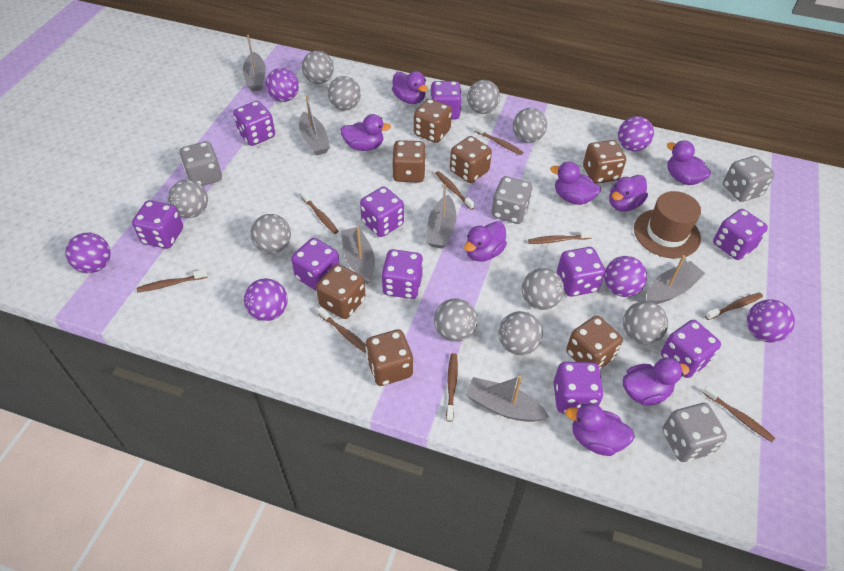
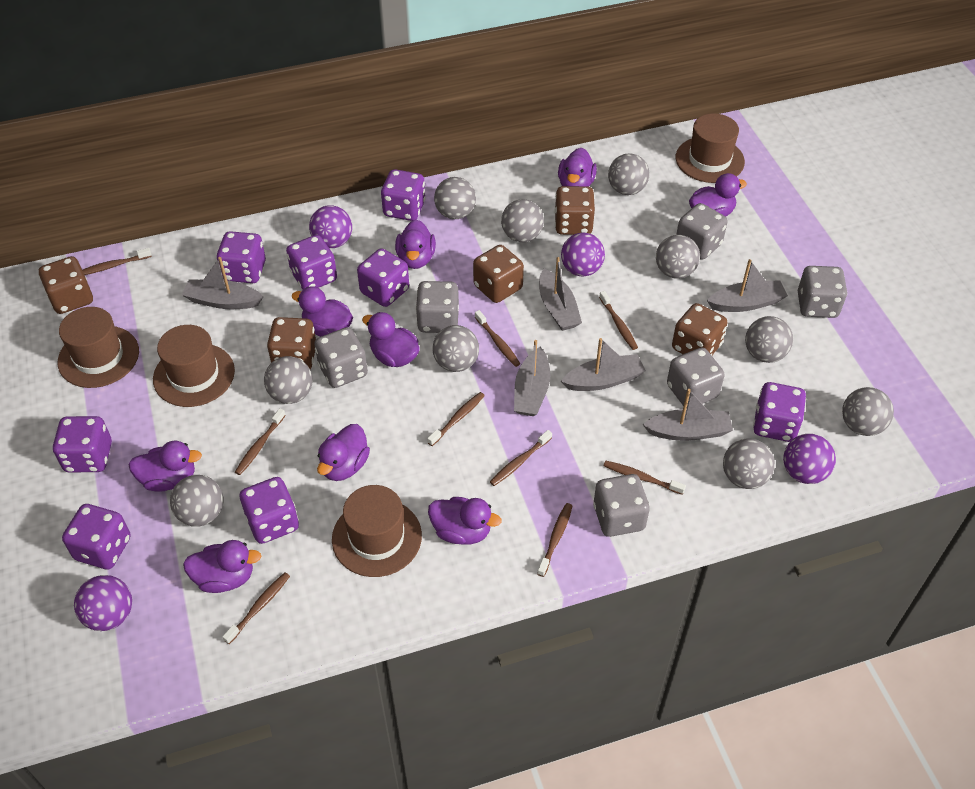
brown dice: [316,264,366,319] [365,330,413,386] [392,140,426,182] [414,99,452,143] [450,136,492,183] [566,316,623,370] [583,140,626,184] = 7 -> [39,256,93,314] [267,317,316,369] [473,245,524,303] [554,186,595,235] [672,303,727,355] = 5
brown hat: [634,191,701,258] = 1 -> [58,307,139,388] [153,325,235,407] [332,485,422,577] [676,113,745,183] = 4
grey dice: [180,141,222,186] [491,176,533,224] [662,403,727,462] [723,156,775,202] = 4 -> [314,327,368,388] [416,281,459,333] [593,474,650,537] [667,348,725,407] [676,203,728,260] [798,266,847,318] = 6
purple ball: [65,233,111,273] [244,278,288,321] [266,68,299,102] [604,256,647,297] [618,116,654,151] [747,299,795,343] = 6 -> [74,575,132,631] [309,205,352,248] [561,232,605,277] [783,434,836,484] = 4
purple dice: [132,200,183,249] [233,101,275,146] [291,238,340,291] [360,187,404,237] [381,249,423,299] [431,81,462,120] [553,362,604,413] [557,247,605,297] [661,320,721,378] [713,209,768,260] = 10 -> [53,416,112,473] [62,504,131,569] [217,231,266,283] [240,477,299,544] [286,235,337,290] [357,248,409,307] [381,169,426,221] [753,382,806,442] = 8
purple duck: [340,114,391,151] [392,71,428,104] [464,221,507,262] [550,162,601,205] [565,403,635,456] [609,175,648,212] [622,357,690,406] [667,140,711,185] = 8 -> [128,440,202,492] [183,540,261,593] [291,286,353,337] [317,424,370,481] [362,312,420,367] [395,219,436,269] [428,497,501,545] [558,148,597,187] [689,173,747,217] = 9

